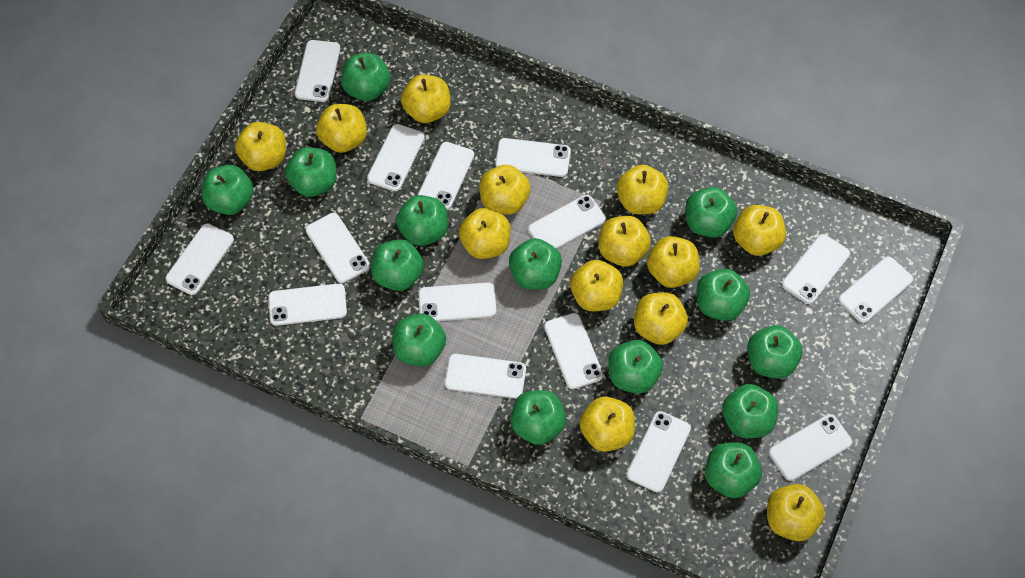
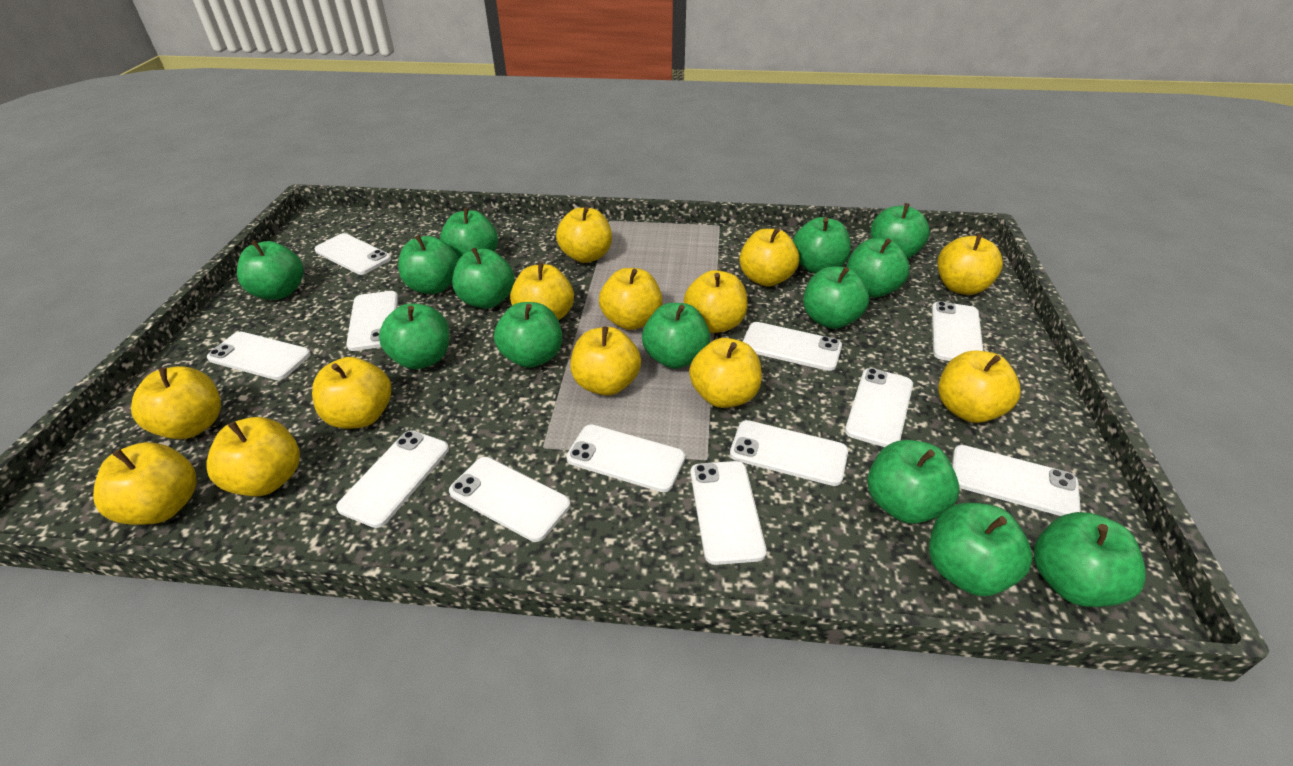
white phone: [166,223,234,295] [268,284,347,326] [295,40,340,102] [306,213,370,283] [367,124,425,191] [418,142,474,210] [418,282,496,321] [445,354,526,399] [495,138,571,177] [528,195,606,249] [544,313,603,389] [627,411,691,492] [769,414,852,481] [782,234,850,304] [838,256,913,323] = 15 -> [207,332,311,380] [315,233,391,275] [336,430,449,528] [346,291,398,351] [449,457,571,542] [566,424,685,492] [690,461,767,565] [730,420,848,486] [742,322,842,371] [845,368,913,447] [932,301,983,361] [952,445,1081,516] = 12

